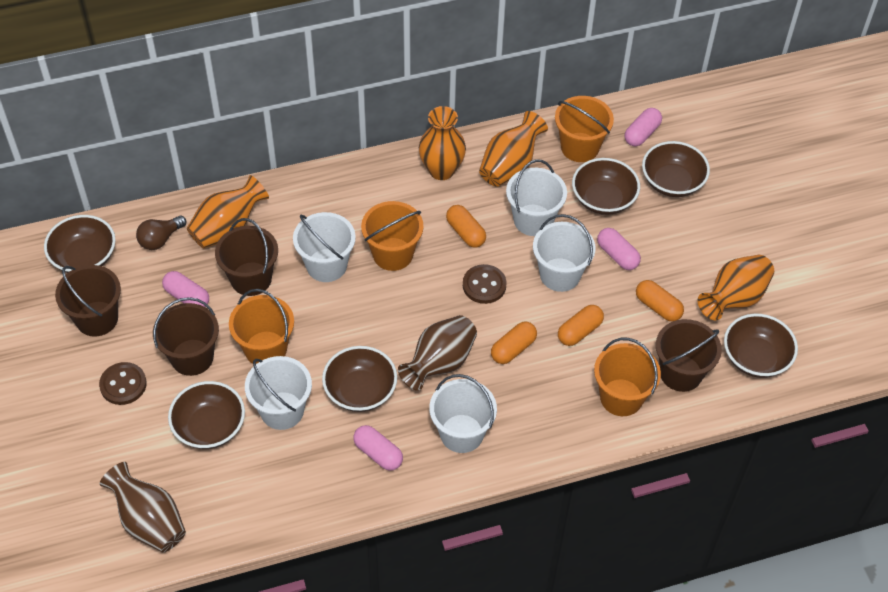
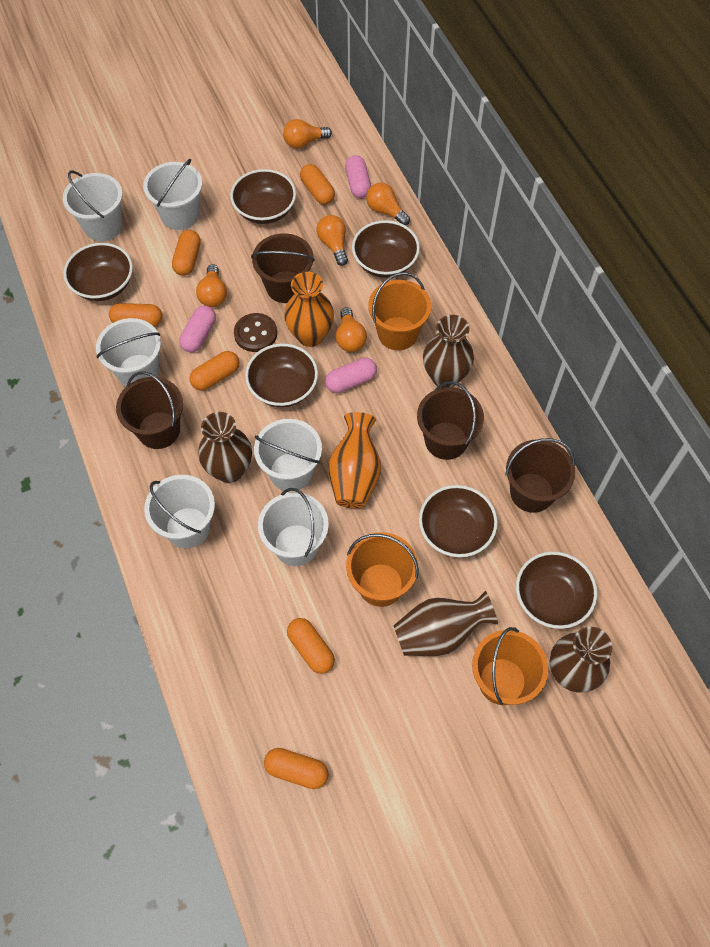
brown button: [99,362,147,405] [463,264,507,304] = 2 -> [234,313,277,352] = 1
brown light bulb: [136,216,186,250] = 1 -> none = 0
brown vase: [100,462,186,553] [398,315,477,391] = 2 -> [198,412,252,483] [393,591,498,656] [423,315,474,388] [550,627,612,693] = 4
orange bucket: [229,289,294,364] [361,201,423,271] [555,96,614,162] [594,338,661,416] = 4 -> [346,532,419,607] [368,272,431,350] [472,627,548,705] = 3
orange capsule: [446,205,486,248] [491,322,537,364] [558,305,604,346] [636,280,684,321] = 4 -> [109,303,163,327] [172,230,201,276] [189,351,239,391] [264,748,329,789] [287,618,335,674] [300,164,335,205] = 6
orange light bulb: none = 0 -> [196,264,227,307] [283,119,332,148] [317,215,348,266] [336,307,367,352] [366,183,410,225] = 5
orange vase: [187,175,269,249] [419,106,466,180] [479,111,548,187] [698,255,774,321] = 4 -> [284,272,334,347] [328,412,381,508] = 2
pink capsule: [162,271,209,307] [353,425,403,471] [597,228,641,270] [625,108,662,146] = 4 -> [179,306,216,352] [325,357,377,393] [345,155,371,198] = 3
white bucket: [245,356,312,430] [293,212,356,282] [429,374,497,453] [506,159,567,236] [533,214,595,292] = 5 -> [63,170,123,241] [96,318,161,387] [143,159,202,230] [144,475,215,548] [254,419,322,492] [258,488,329,566] = 6

